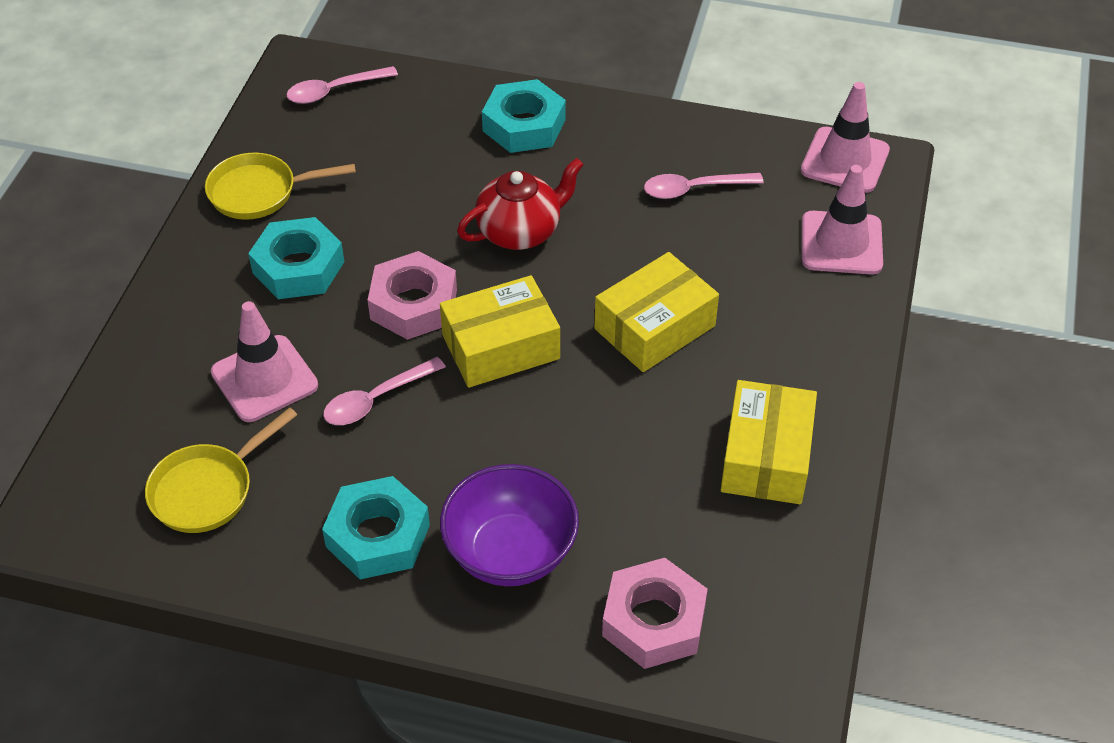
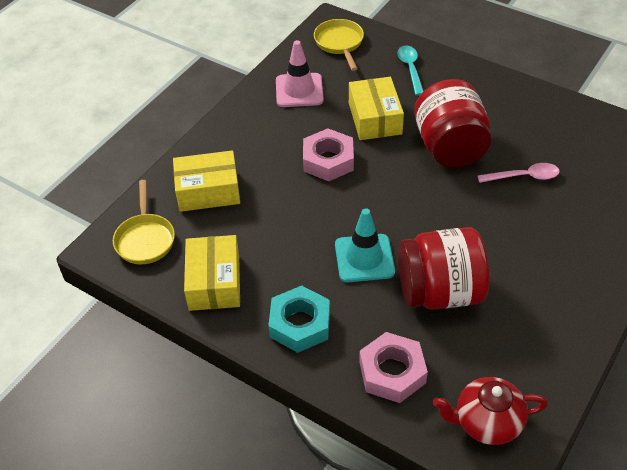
pink spoon: [286,66,398,104] [323,357,446,425] [644,173,764,199] = 3 -> [477,163,560,183] = 1
pink traffic cone: [211,301,318,422] [801,82,890,193] [802,165,883,275] = 3 -> [276,40,324,107] = 1
purple bowl: [440,464,579,586] = 1 -> none = 0
red jar: none = 0 -> [398,227,489,310] [414,79,491,168] = 2
turquoise nut: [248,217,344,299] [322,476,430,579] [482,79,566,153] = 3 -> [268,286,330,353] = 1
turquoise spoon: none = 0 -> [397,46,423,96] = 1
turquoise traffic cone: none = 0 -> [335,208,395,282] = 1

